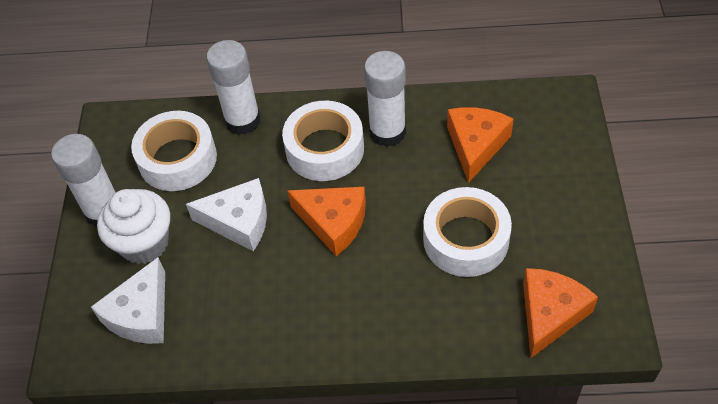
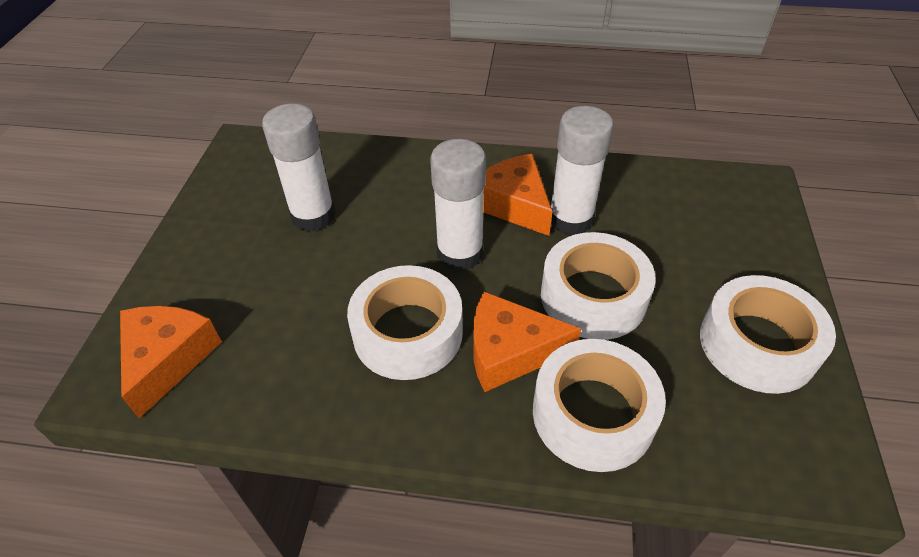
white cheese: [91,257,165,344] [186,178,267,251] = 2 -> none = 0
white cupcake: [97,189,170,264] = 1 -> none = 0
white tape: [131,111,217,191] [282,101,364,181] [423,187,512,277] = 3 -> [347,265,463,380] [533,339,666,472] [541,232,656,340] [700,275,836,394] = 4

